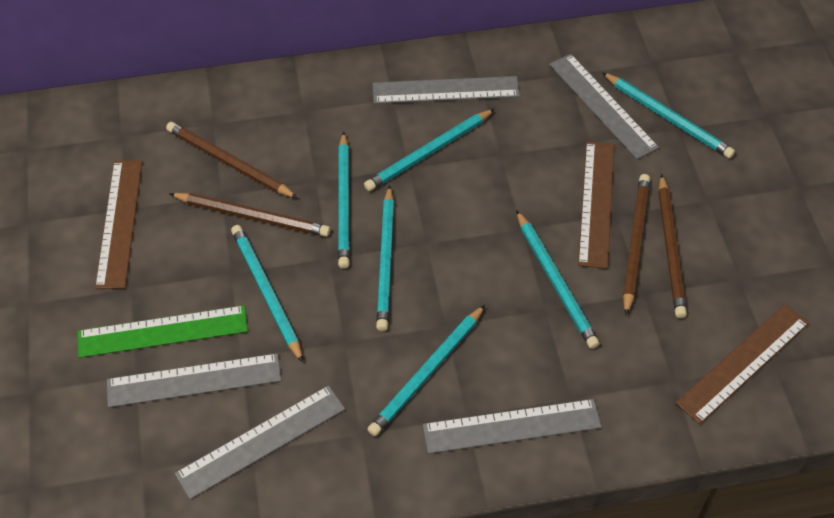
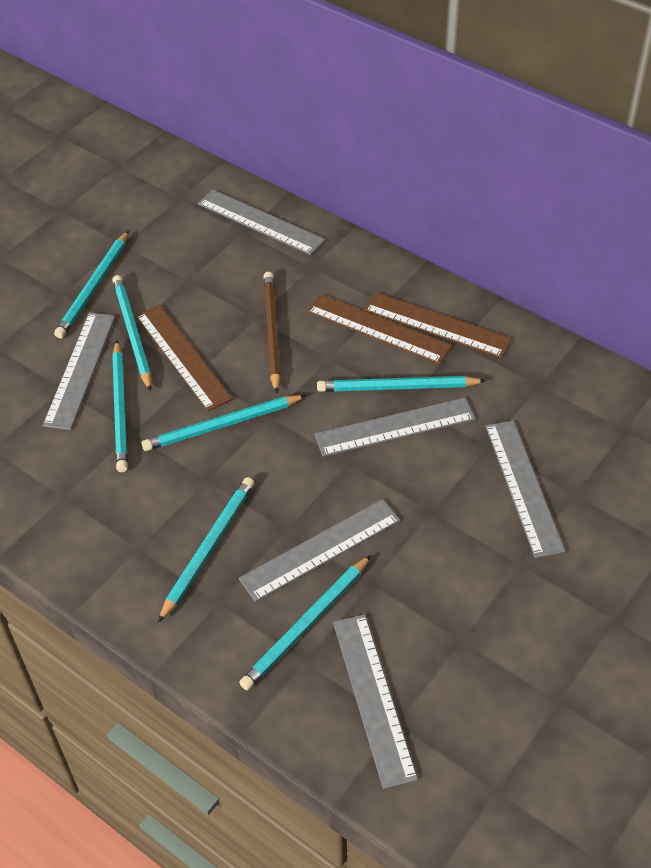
brown pencil: [166,122,298,198] [169,193,330,237] [623,174,650,316] [658,174,687,318] = 4 -> [264,272,281,394] = 1
green ruler: [77,305,248,358] = 1 -> none = 0
grey ruler: [107,353,281,408] [174,385,345,499] [372,76,520,104] [423,399,602,454] [549,54,659,159] = 5 -> [43,312,115,430] [198,190,325,255] [239,499,400,602] [314,397,476,457] [333,614,418,789] [485,420,565,558] = 6

